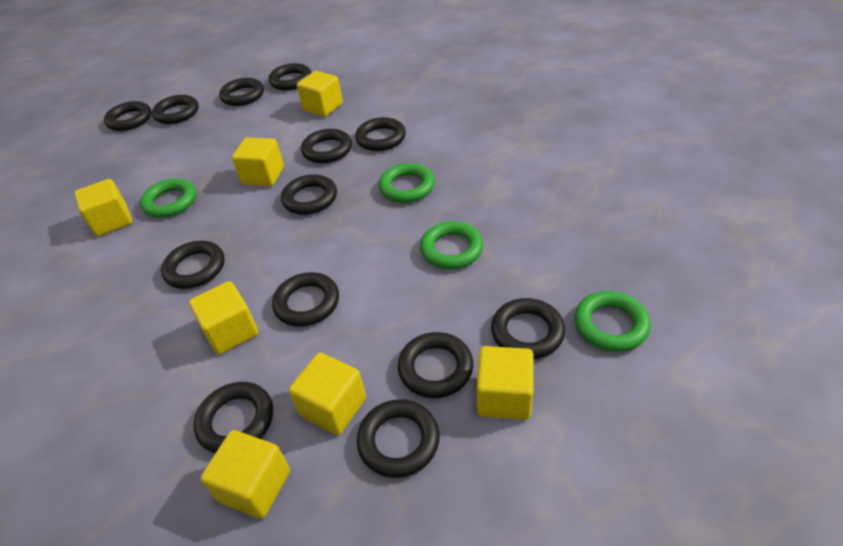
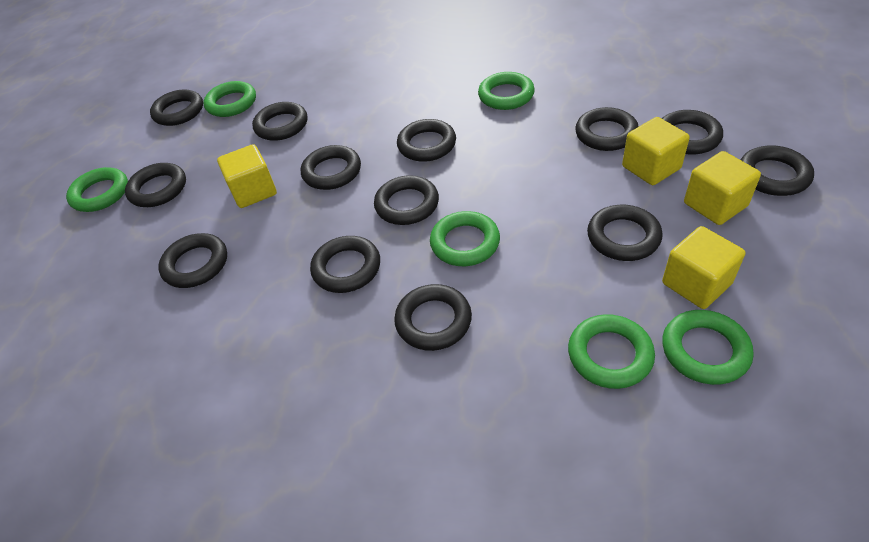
green ring: [140,178,196,218] [379,163,435,203] [420,221,483,269] [574,291,651,352] = 4 -> [66,167,128,212] [204,81,256,117] [430,211,500,266] [478,72,535,110] [568,314,655,389] [662,310,754,385] = 6
yellow cube: [74,179,132,236] [189,281,258,354] [200,430,290,519] [232,137,284,186] [289,353,366,435] [297,71,343,117] [476,346,534,420] = 7 -> [217,144,277,208] [622,117,690,185] [662,226,745,309] [684,151,761,225] = 4

